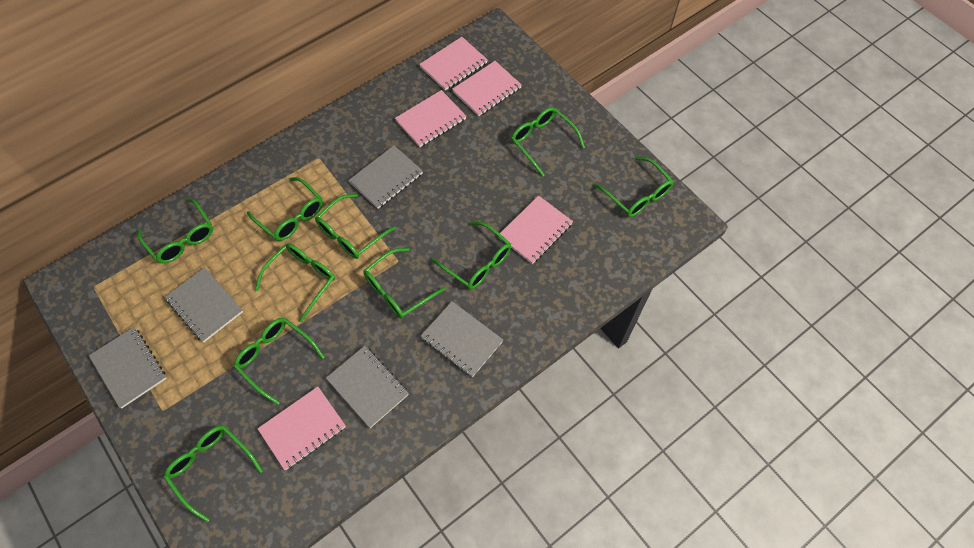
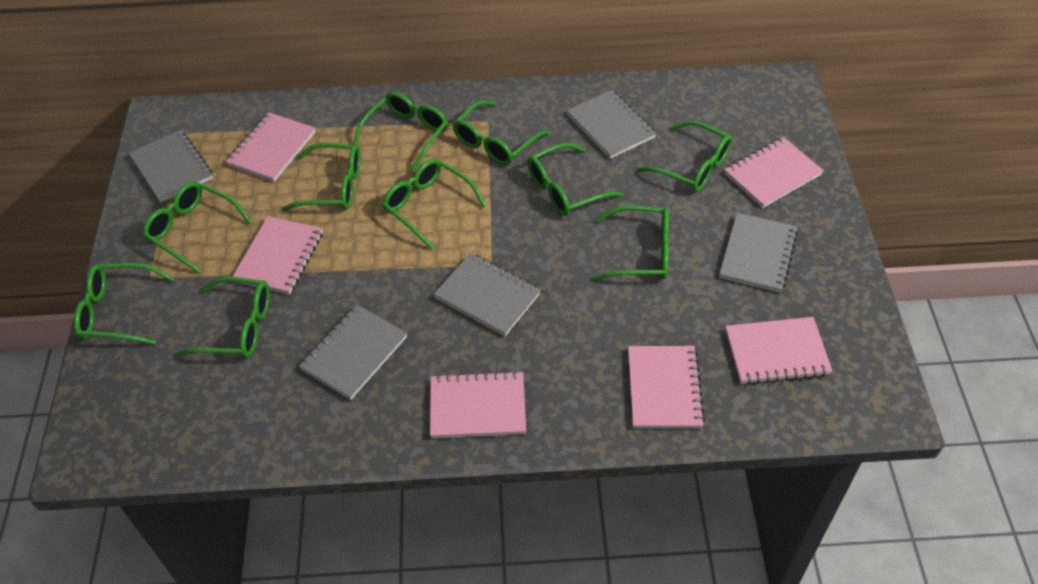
pink notebook: [257,387,346,470] [395,90,466,147] [419,37,488,91] [452,61,522,116] [498,196,573,264] = 5 -> [226,112,315,182] [232,216,323,295] [430,371,526,438] [628,346,705,429] [724,137,824,208] [725,317,832,385] = 6

